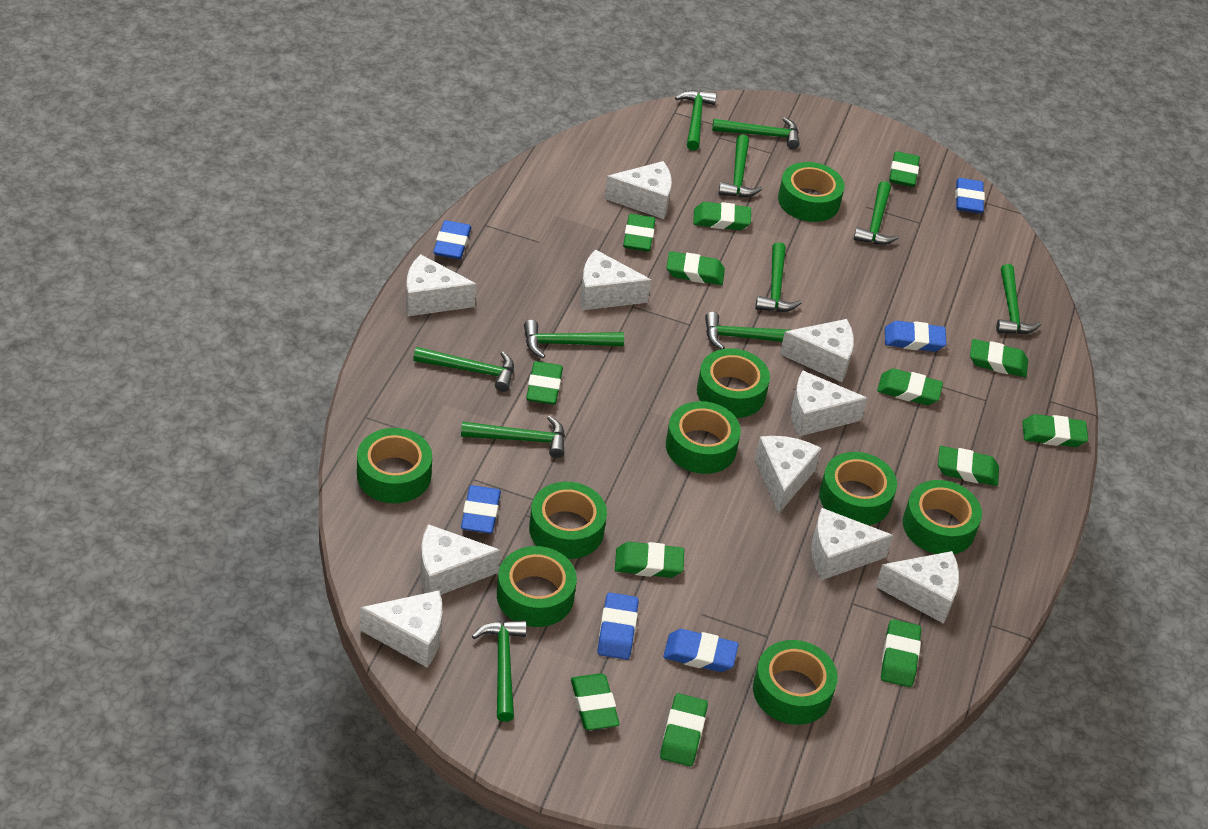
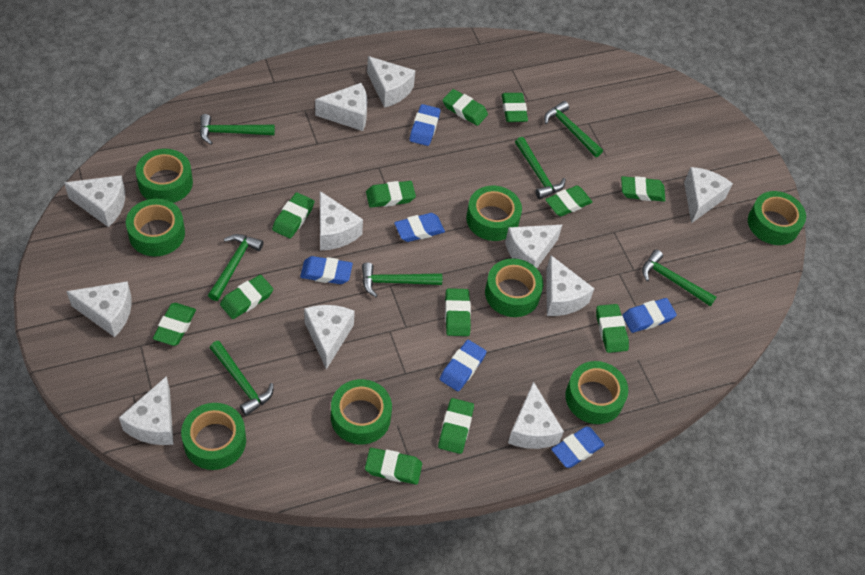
green eraser: [526,361,563,405] [571,673,620,730] [615,542,684,578] [623,214,656,252] [660,693,708,766] [666,251,725,285] [693,202,751,230] [877,369,943,405] [881,619,921,687] [889,151,920,187] [938,446,999,486] [970,339,1028,377] [1023,414,1088,447] = 13 -> [153,303,196,346] [220,275,273,319] [272,192,314,239] [365,448,422,485] [366,181,416,208] [438,398,474,454] [442,89,488,126] [445,288,471,336] [502,93,528,122] [545,185,592,216] [596,304,629,353] [621,176,665,202] = 12
green hammer: [413,347,514,392] [461,416,565,458] [472,620,527,722] [524,320,624,358] [675,90,717,151] [705,312,789,349] [712,117,800,149] [718,135,762,197] [755,242,802,312] [854,181,899,245] [996,264,1041,334] = 11 -> [200,114,275,145] [208,234,263,301] [210,341,274,416] [362,262,442,297] [515,137,566,199] [544,101,603,157] [642,250,716,306] = 7
green tape: [357,428,432,503] [497,546,577,627] [529,482,607,559] [666,401,741,474] [697,348,770,418] [753,640,838,725] [778,162,844,222] [819,452,897,525] [903,480,982,554] = 9 -> [126,199,185,256] [136,149,193,203] [181,403,246,470] [331,379,392,445] [466,186,522,241] [485,258,543,317] [565,361,628,424] [748,191,806,245] = 8
white cheese: [360,590,442,668] [406,254,477,316] [420,524,501,595] [581,249,651,310] [604,161,672,219] [755,436,821,514] [780,319,854,382] [791,370,868,436] [811,508,894,580] [875,551,959,624] = 10 -> [64,175,125,227] [66,281,132,337] [119,376,173,445] [304,305,355,370] [315,83,367,131] [320,191,363,251] [367,56,415,108] [505,225,562,268] [508,381,564,449] [546,255,595,316] [684,167,733,223] = 11

